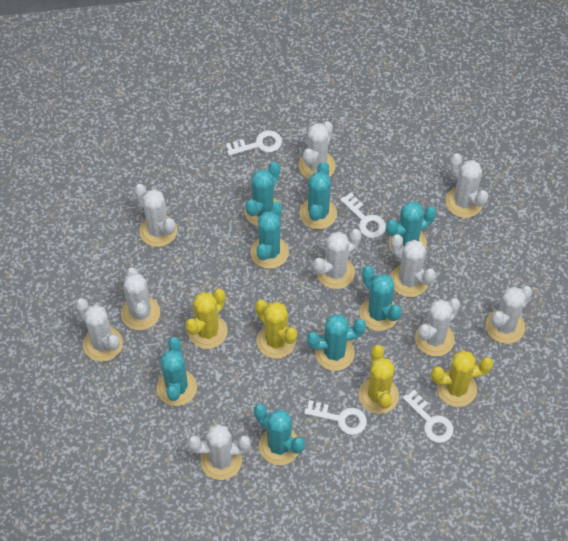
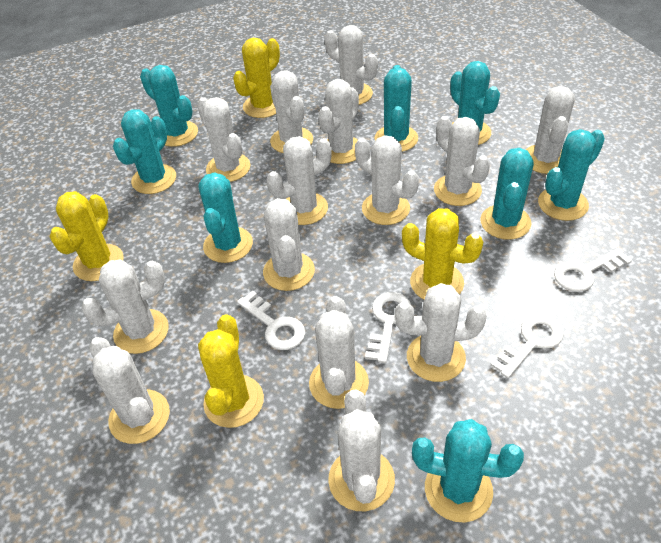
white cactus: [75,298,123,362] [121,267,160,330] [134,184,177,247] [188,424,251,480] [299,121,336,179] [313,229,361,289] [391,234,436,297] [415,298,460,356] [446,153,489,218] [486,286,532,344] = 10 -> [81,260,169,354] [89,337,170,444] [197,97,251,182] [263,198,315,291] [266,136,332,225] [270,70,313,153] [309,296,369,409] [318,79,359,164] [325,25,378,105] [328,390,395,511] [355,135,419,225] [395,283,487,382] [434,116,490,206] [526,86,575,174] = 14

